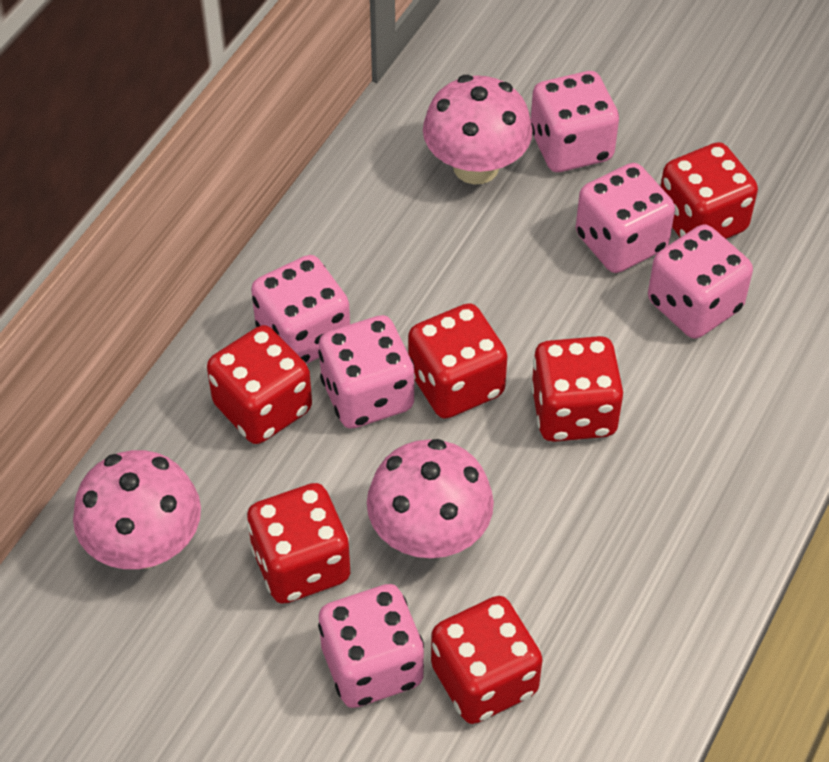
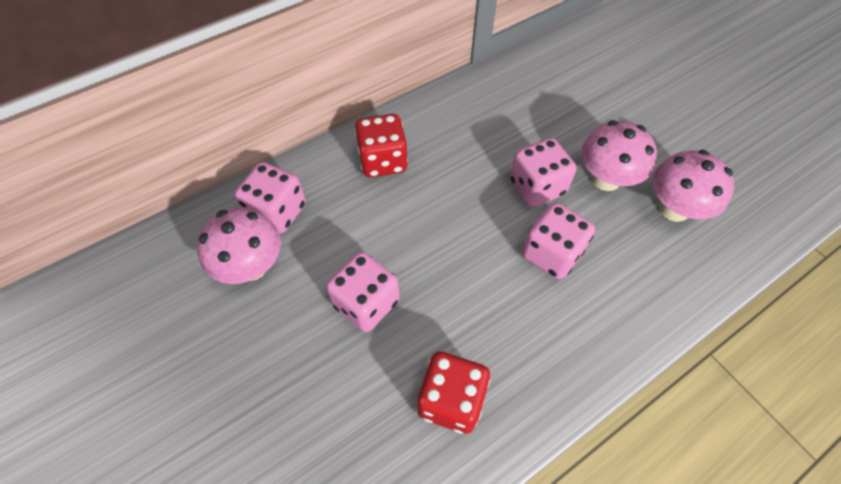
pink dice: [251,255,350,364] [318,315,415,428] [318,584,424,708] [531,71,619,172] [576,163,675,273] [648,224,753,339] = 6 -> [235,162,306,233] [326,251,400,332] [510,138,577,207] [522,203,595,279] = 4
red dice: [207,325,312,444] [247,483,350,604] [408,303,507,419] [431,596,543,724] [531,336,623,442] [660,142,758,239] = 6 -> [355,114,408,177] [417,351,490,434] = 2

